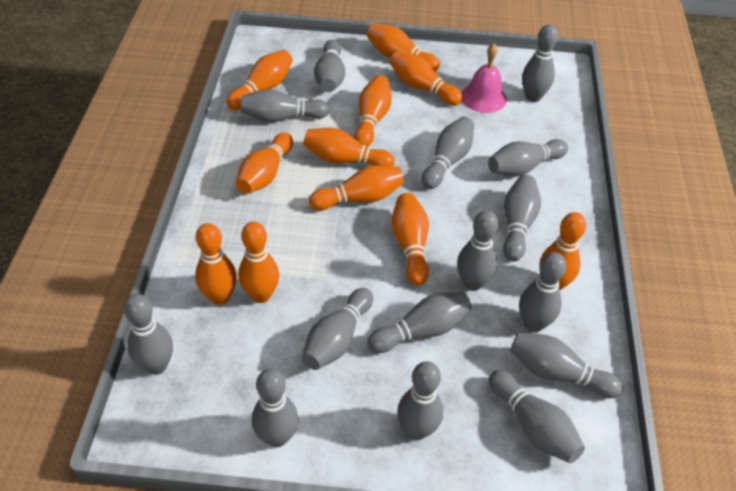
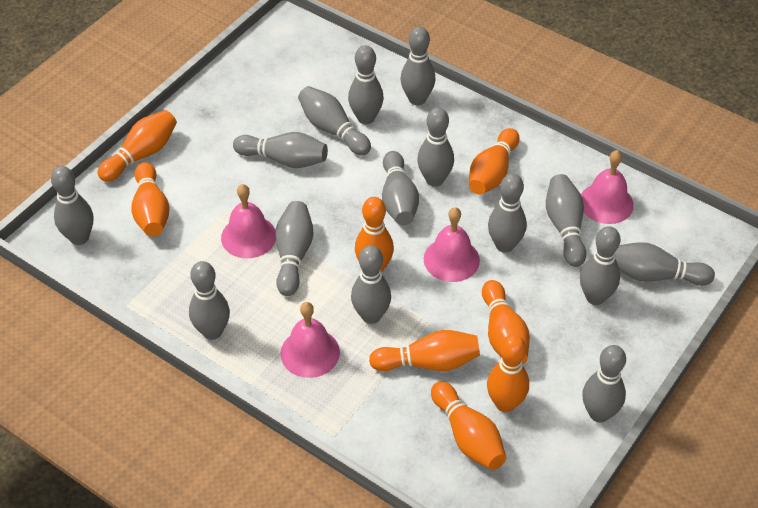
orange bowling pin: [195,223,237,305] [226,50,293,110] [236,133,293,194] [238,222,279,303] [303,128,395,166] [309,165,404,210] [354,75,392,147] [367,24,440,72] [390,51,463,106] [391,193,429,285] [539,212,586,290] = 11 -> [97,110,177,182] [131,162,170,237] [355,197,394,272] [369,330,480,371] [431,381,506,470] [469,128,520,195] [482,280,530,364] [487,335,529,412] = 8
pink bell: [462,43,507,113] = 1 -> [221,184,276,258] [280,302,340,378] [424,207,480,282] [581,150,634,224] = 4

